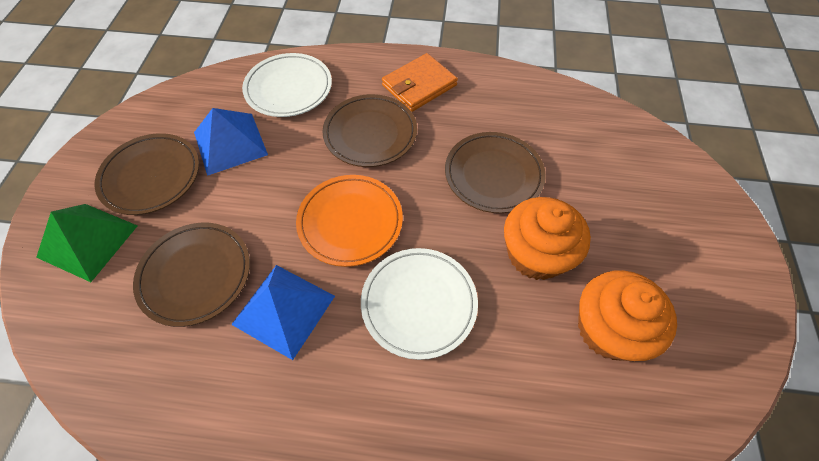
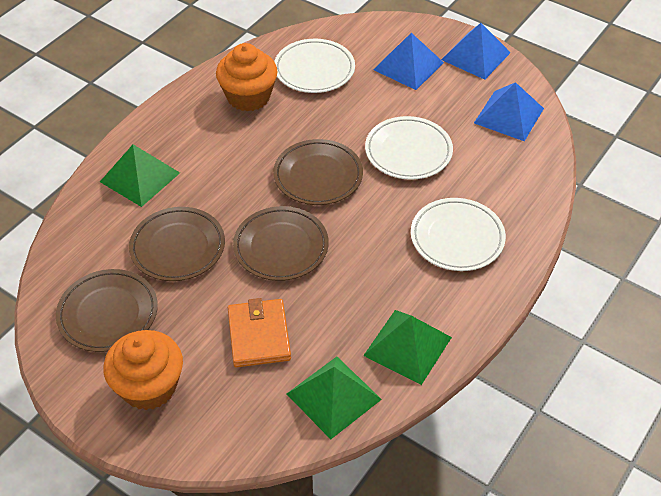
blue pyramid: [194,108,268,176] [231,265,335,360] = 2 -> [373,33,444,90] [441,23,511,80] [474,82,544,141] = 3
green pyramid: [36,204,138,282] = 1 -> [100,145,180,207] [287,357,382,439] [363,310,452,385] = 3
orange plate: [296,175,403,267] = 1 -> none = 0
white plate: [242,53,332,117] [361,248,478,360] = 2 -> [274,39,355,93] [365,116,453,180] [411,198,506,271] = 3

